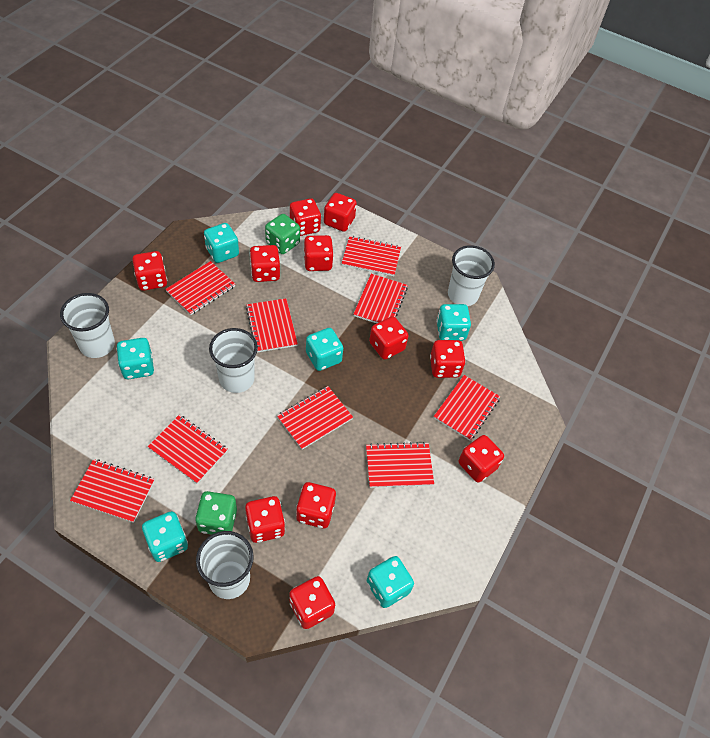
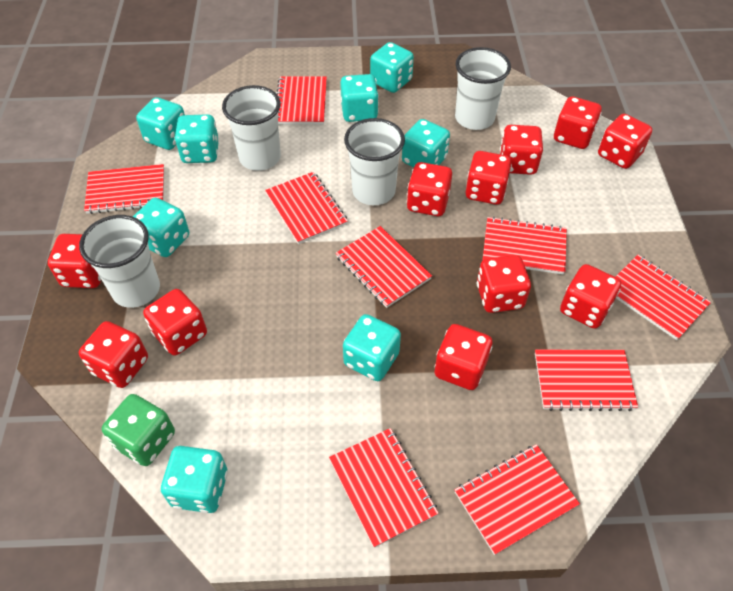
green dice: [195,491,237,535] [265,214,300,254] = 2 -> [102,394,175,466] = 1
turquoise dice: [116,338,154,379] [142,511,188,562] [204,223,239,263] [306,328,343,371] [367,556,414,608] [436,304,471,341] = 6 -> [133,198,189,257] [136,97,185,150] [161,446,228,513] [175,114,219,163] [340,74,379,122] [343,314,401,381] [370,42,414,93] [402,119,450,167] = 8

